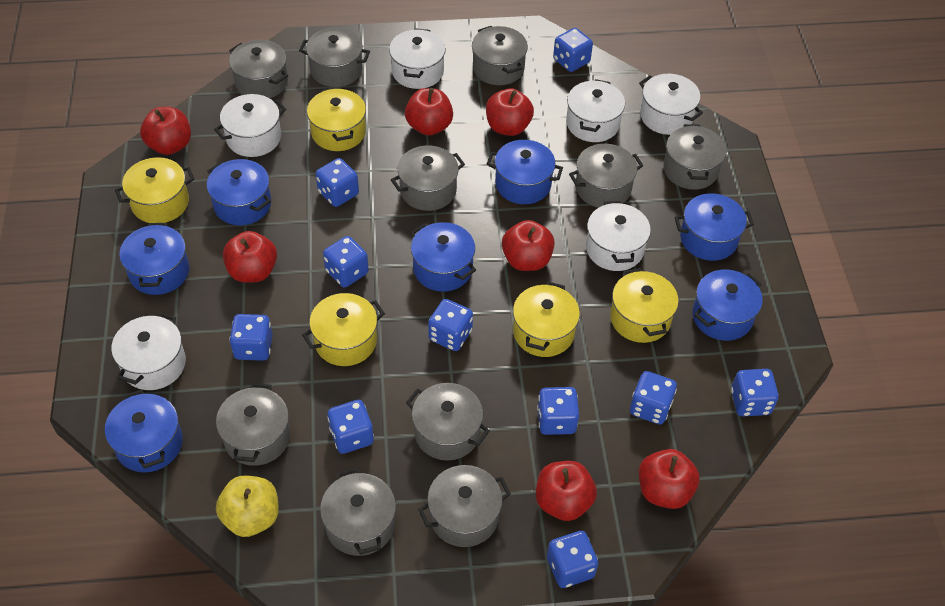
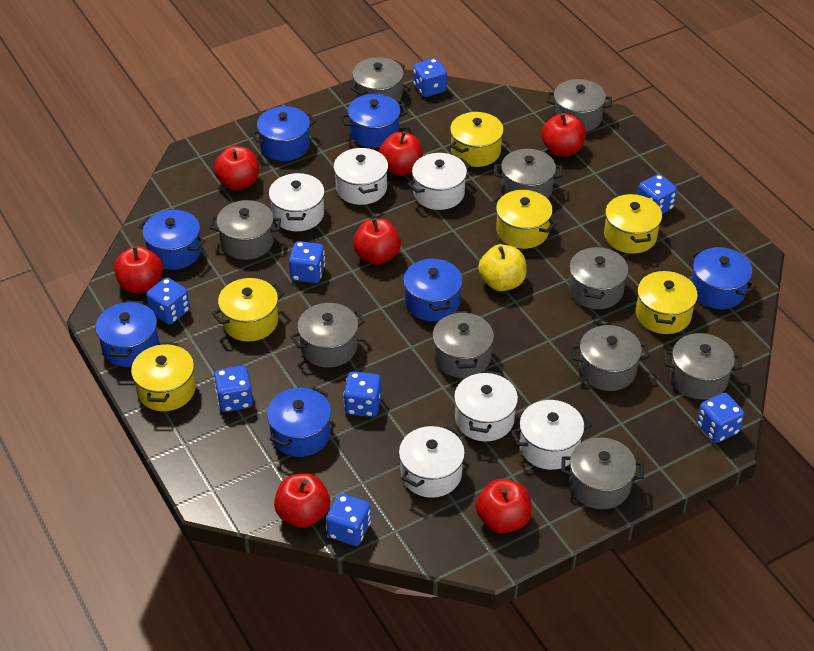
blue dice: [229,314,273,361] [316,158,359,207] [323,236,369,287] [327,400,374,454] [428,299,473,351] [537,387,579,435] [547,531,598,588] [553,28,593,72] [630,371,677,425] [731,369,779,417] = 10 -> [146,277,190,325] [214,366,253,412] [289,241,325,283] [326,494,371,546] [344,372,381,417] [413,58,447,97] [637,174,677,214] [697,393,744,443] = 8
yellow pot: [115,157,195,223] [302,293,385,366] [307,87,366,151] [513,282,580,357] [610,268,679,343] = 5 -> [131,342,196,411] [212,278,284,342] [450,112,504,167] [492,190,557,249] [604,193,662,254] [636,269,698,334] = 6

